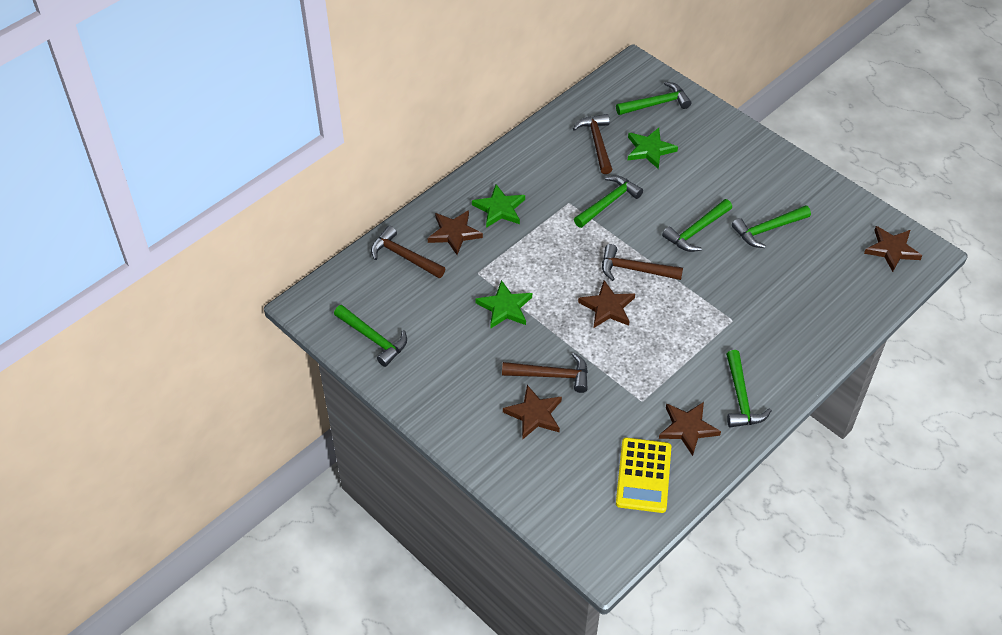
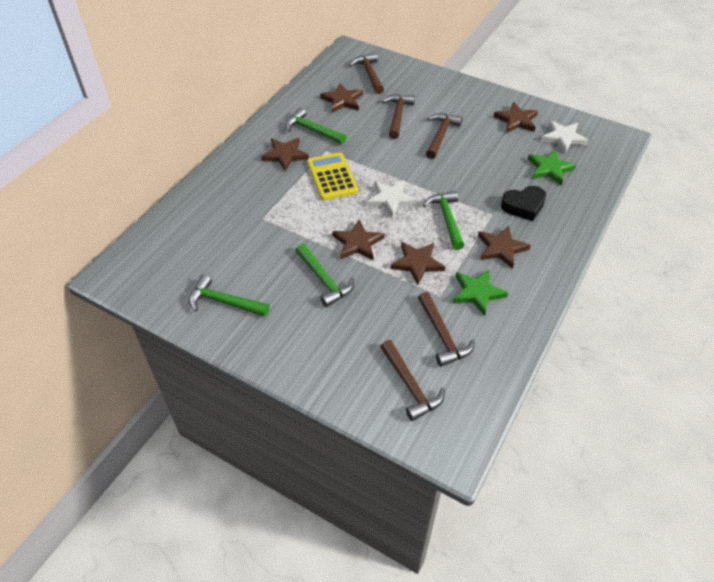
black heart: none = 0 -> [501,186,546,221] = 1
brown hammer: [371,226,446,278] [502,353,588,393] [573,114,613,174] [602,244,683,281] = 4 -> [349,53,384,94] [380,340,445,421] [382,94,415,139] [418,292,475,367] [426,113,463,159] = 5
brown star: [428,210,483,255] [503,385,562,440] [578,280,635,328] [659,402,721,456] [864,226,922,272] = 5 -> [261,137,309,171] [320,83,363,113] [332,219,385,261] [390,242,445,285] [478,226,531,269] [494,102,538,133] = 6
green hammer: [334,305,407,367] [574,175,643,228] [616,82,691,115] [662,199,732,252] [726,350,772,427] [732,205,811,248] = 6 -> [189,274,269,316] [285,108,346,144] [295,244,354,307] [423,191,464,250] = 4
green star: [472,184,525,228] [475,280,532,329] [628,128,678,169] = 3 -> [452,269,508,316] [528,150,576,186] = 2
white star: none = 0 -> [367,180,417,218] [541,121,589,153] = 2

